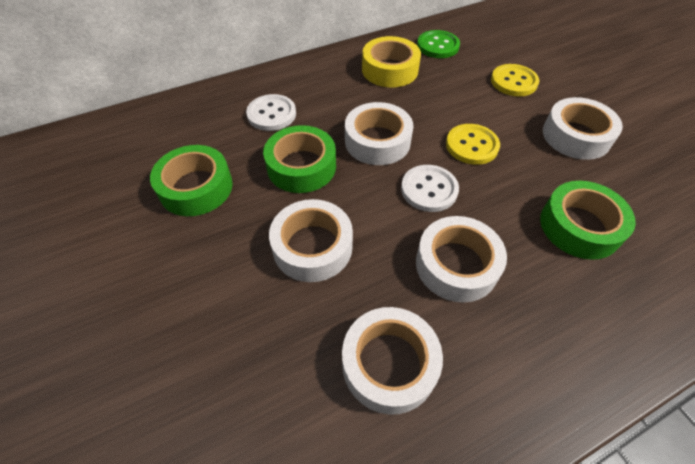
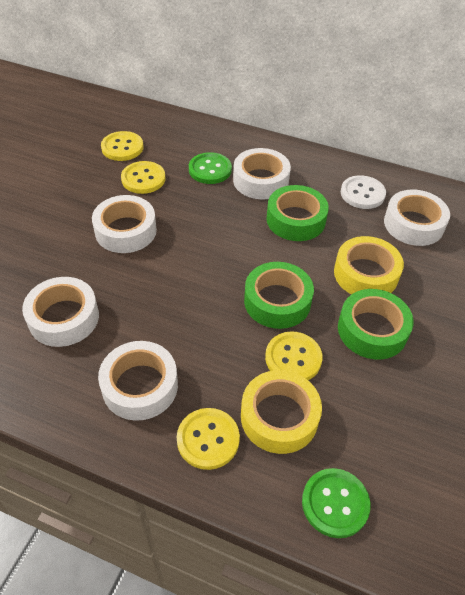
green button: [417,30,460,58] = 1 -> [189,152,232,184] [302,468,370,538] = 2
white button: [246,94,296,131] [401,165,459,212] = 2 -> [341,175,386,209] = 1
yellow button: [446,124,500,165] [491,64,539,97] = 2 -> [101,131,144,161] [121,161,166,194] [177,408,240,470] [265,331,323,380] = 4
yellow tape: [362,36,421,87] = 1 -> [241,370,322,454] [334,236,404,294] = 2

